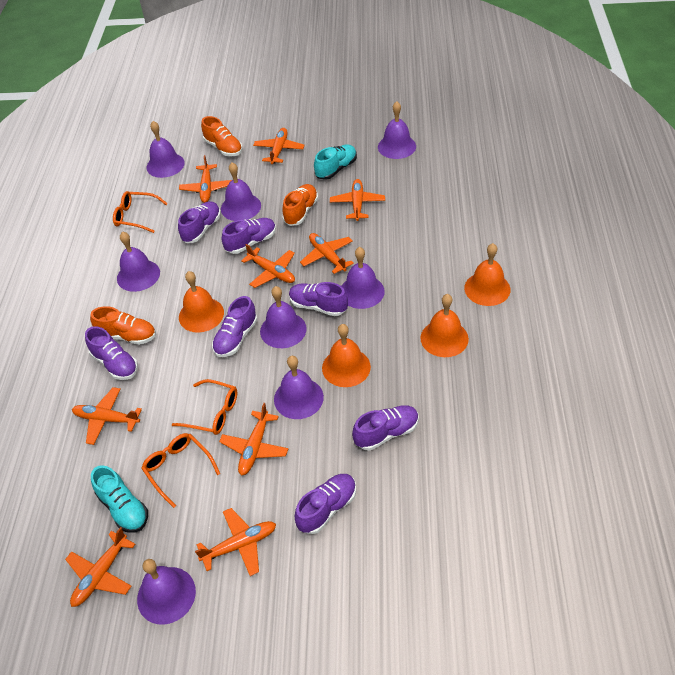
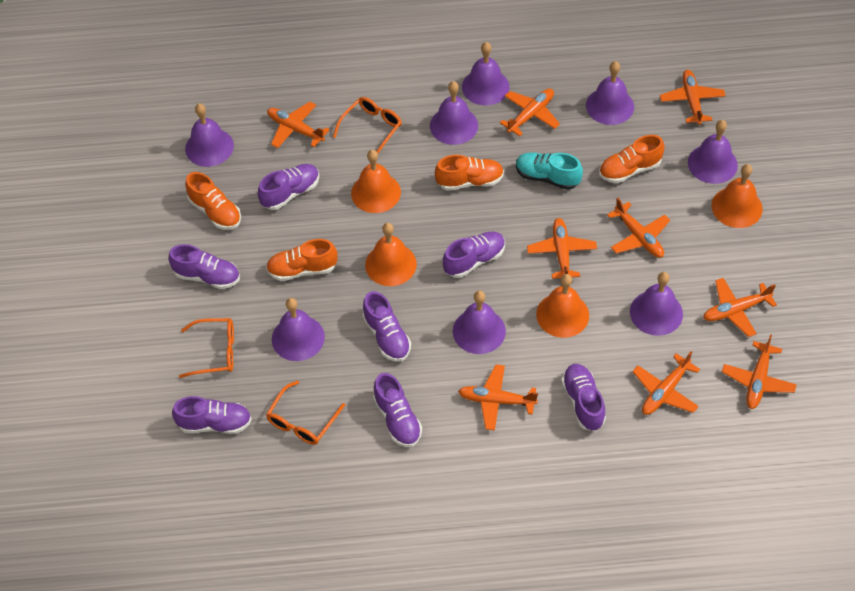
orange shoe: [90,306,156,345] [201,116,242,156] [282,184,318,226] = 3 -> [185,172,241,230] [266,239,338,281] [435,155,504,191] [599,135,665,183] = 4
turquoise shoe: [91,465,148,533] [314,144,357,180] = 2 -> [516,152,583,190] = 1

